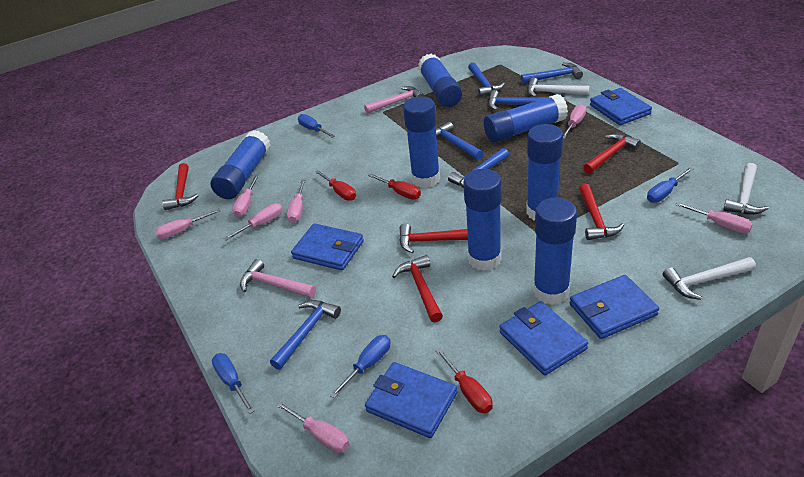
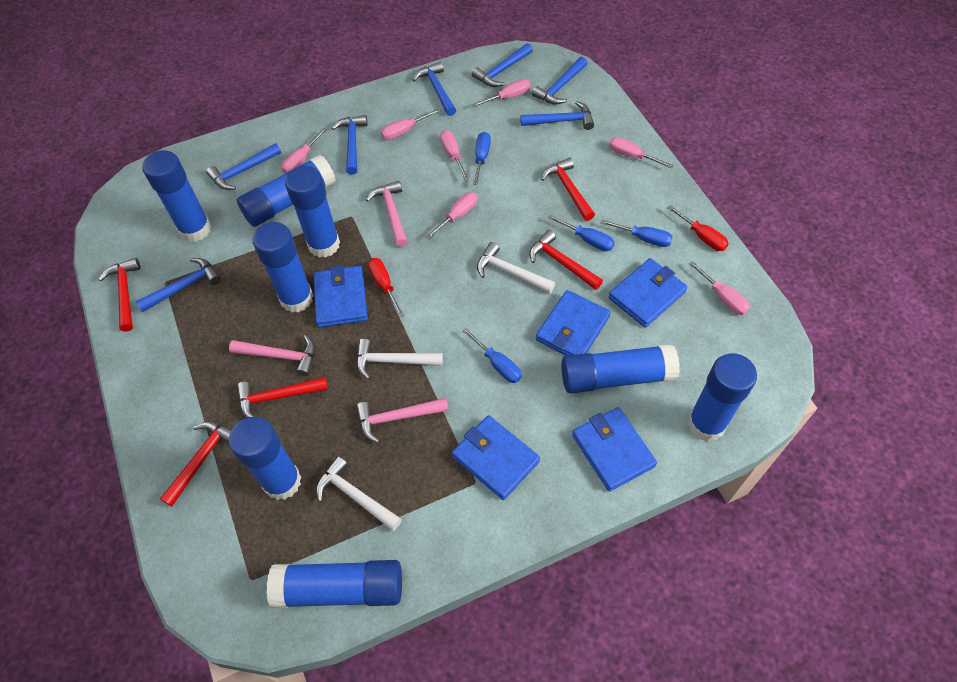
blue glue stick: [211,130,271,199] [403,97,440,188] [418,54,462,107] [463,169,502,271] [484,94,568,142] [526,124,563,221] [533,198,577,305] = 7 -> [142,150,211,242] [229,417,301,500] [237,154,336,227] [252,222,314,312] [267,560,402,608] [285,166,340,258] [561,344,680,393] [688,353,757,441] = 8
blue hammer: [270,300,341,370] [436,122,483,160] [448,148,509,188] [468,62,505,97] [488,90,548,110] [521,63,583,84] = 6 -> [136,258,221,312] [206,143,281,190] [332,115,367,175] [413,62,456,116] [472,43,533,87] [520,101,594,130] [532,57,587,105] = 7
pink hammer: [240,259,316,298] [364,86,424,114] = 2 -> [229,335,315,376] [356,398,449,443] [366,181,408,247] = 3
red screwdriver: [315,170,356,201] [368,173,421,199] [435,348,493,413] = 3 -> [368,258,404,317] [667,205,729,251] = 2

